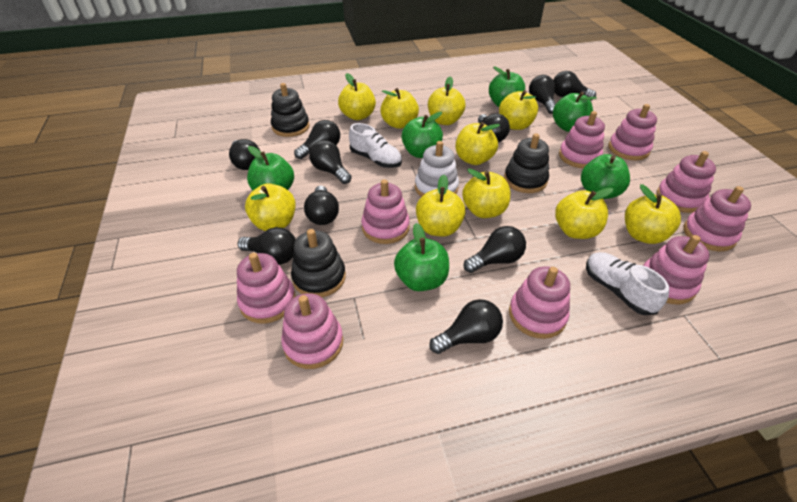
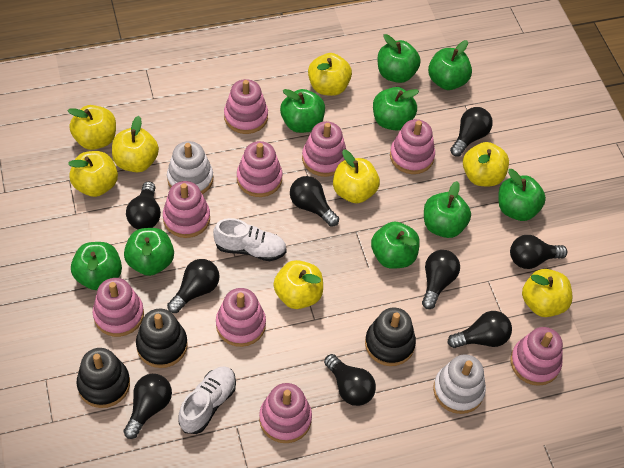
black light bulb: [229,139,260,170] [237,227,296,265] [294,120,340,159] [304,186,339,225] [309,140,352,184] [429,299,503,354] [463,226,526,273] [478,114,510,142] [529,75,556,114] [553,71,596,100] = 10 -> [123,374,172,439] [126,182,161,229] [167,259,220,313] [290,176,339,226] [324,354,376,406] [422,250,460,309] [448,311,512,348] [450,107,493,156] [510,235,567,269] = 9
green apple: [247,146,294,190] [394,223,449,291] [402,112,443,158] [489,66,525,107] [553,92,597,132] [581,154,630,199] = 6 -> [71,242,122,290] [124,228,174,276] [280,89,325,133] [371,222,420,269] [373,87,419,131] [377,34,421,83] [424,181,471,238] [428,40,472,90] [498,169,546,221] = 9
white stacking toy: [415,141,459,197] = 1 -> [167,141,213,194] [433,355,486,414] = 2
yellow apple: [245,183,296,231] [338,73,376,120] [380,88,419,129] [416,175,466,236] [428,76,465,125] [455,122,500,165] [462,168,510,218] [499,90,538,130] [555,187,613,239] [625,184,681,244] = 10 -> [68,105,116,150] [68,151,118,197] [112,116,159,172] [273,260,323,309] [308,53,352,96] [333,149,380,203] [463,142,509,186] [522,269,572,317] = 8

